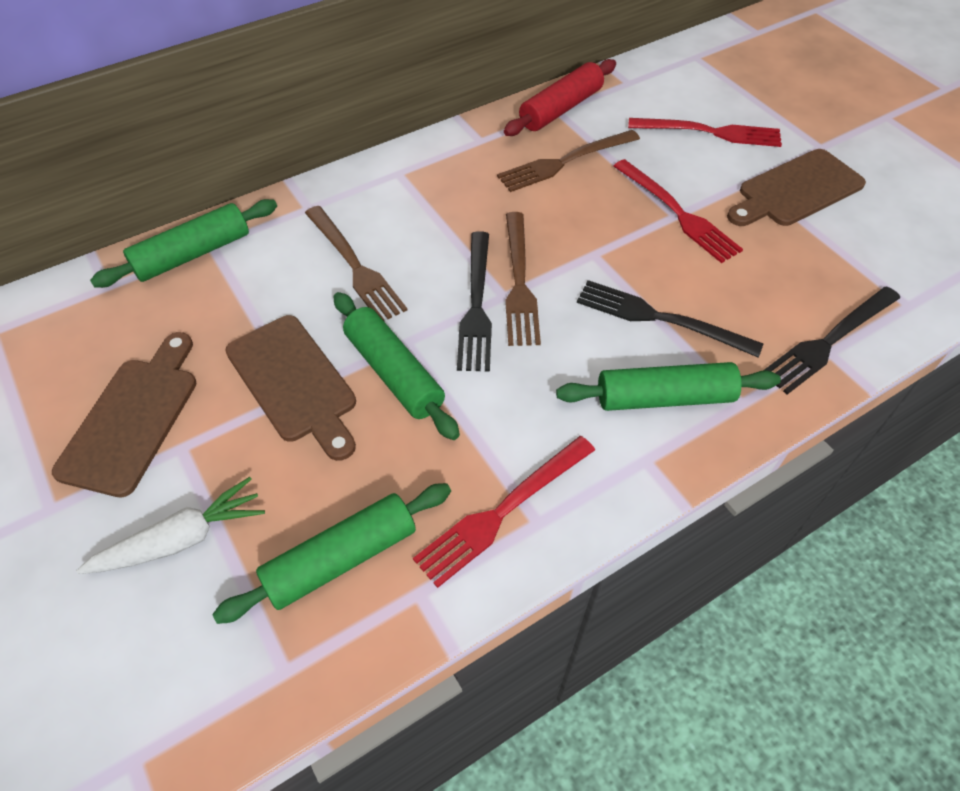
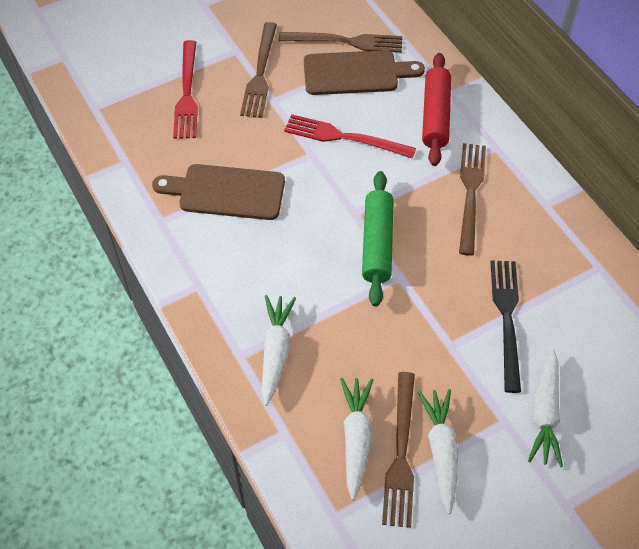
black fork: [457,231,492,372] [577,280,763,358] [764,286,900,394] = 3 -> [490,260,521,393] = 1
brown cutting board: [52,332,196,498] [225,315,356,461] [727,149,866,226] = 3 -> [152,164,285,220] [304,50,425,95] = 2
brown fork: [305,206,407,321] [497,130,640,192] [505,212,541,346] = 3 -> [240,22,277,118] [279,32,402,53] [382,372,415,528] [459,143,486,256] = 4
green rolling pin: [90,199,277,288] [212,483,451,624] [333,292,460,440] [556,362,781,411] = 4 -> [362,171,394,307] = 1
red fork: [413,436,595,588] [614,159,743,263] [628,118,782,147] = 3 -> [173,40,198,139] [284,114,416,159] = 2
white carrot: [76,477,265,574] = 1 -> [262,295,296,406] [340,378,373,500] [418,389,458,514] [528,349,563,467] = 4

